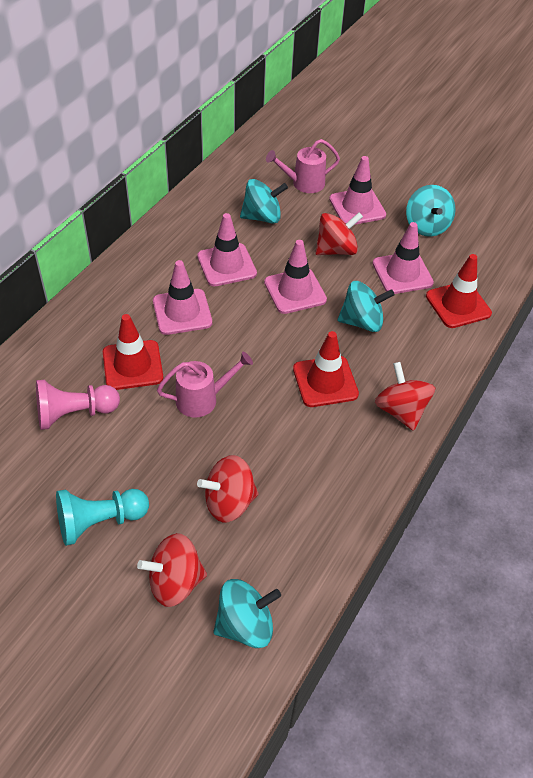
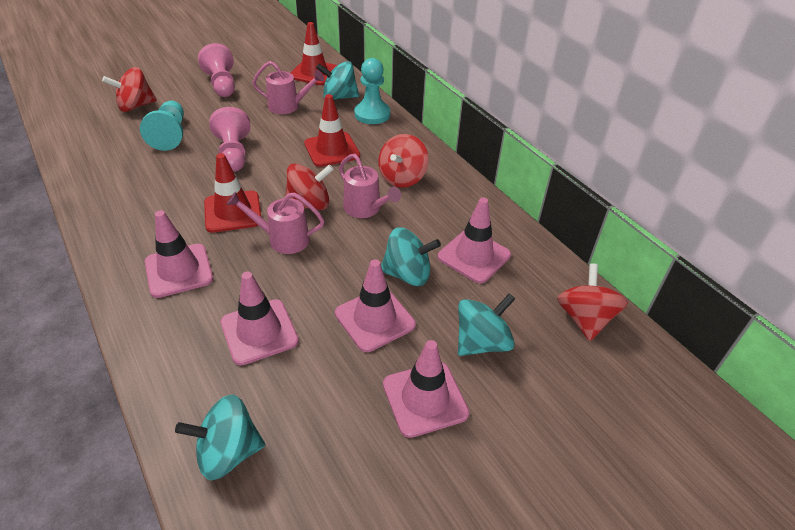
pink pawn: [36,380,120,430] = 1 -> [198,43,235,97] [209,107,251,172] = 2
pink watering can: [157,352,253,418] [266,139,340,193] = 2 -> [227,192,325,254] [252,61,324,114] [339,154,401,218] = 3
turquoise pawn: [56,489,149,546] = 1 -> [140,101,184,151] [354,58,390,124] = 2

